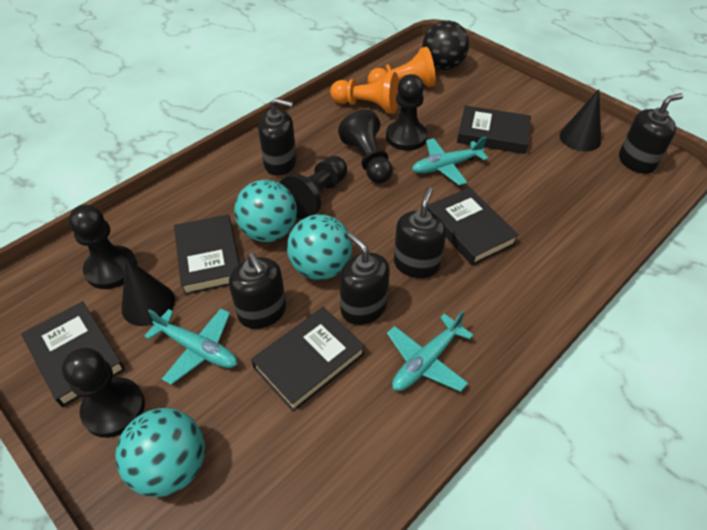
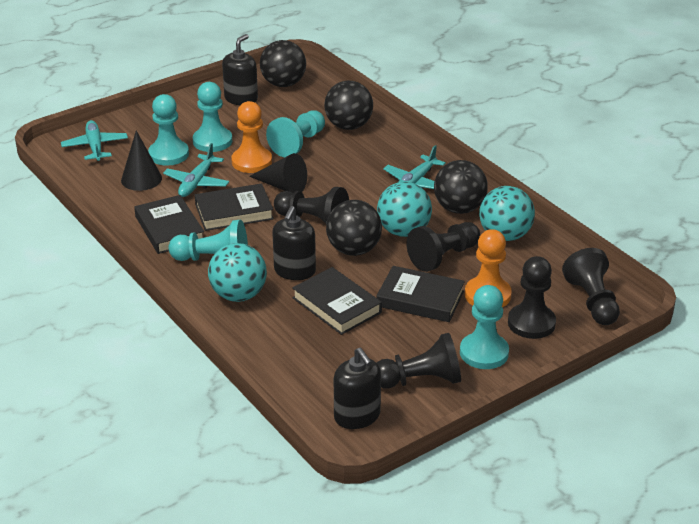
black ball: [422,20,469,70] = 1 -> [260,40,306,87] [324,81,373,130] [326,200,382,256] [434,160,488,214] = 4
black book: [22,301,125,407] [174,214,239,295] [251,307,365,412] [427,187,519,266] [457,106,531,154] = 5 -> [134,195,204,254] [195,183,274,231] [292,267,382,335] [376,266,465,322] = 4
black soap dispenser: [229,253,286,329] [258,98,297,176] [340,232,390,325] [394,187,447,278] [619,93,683,174] = 5 -> [222,34,258,105] [272,206,316,280] [334,348,381,429] = 3
turquoise pawn: none = 0 -> [148,94,189,166] [168,220,248,261] [193,82,232,152] [266,110,325,157] [460,285,509,369] = 5

